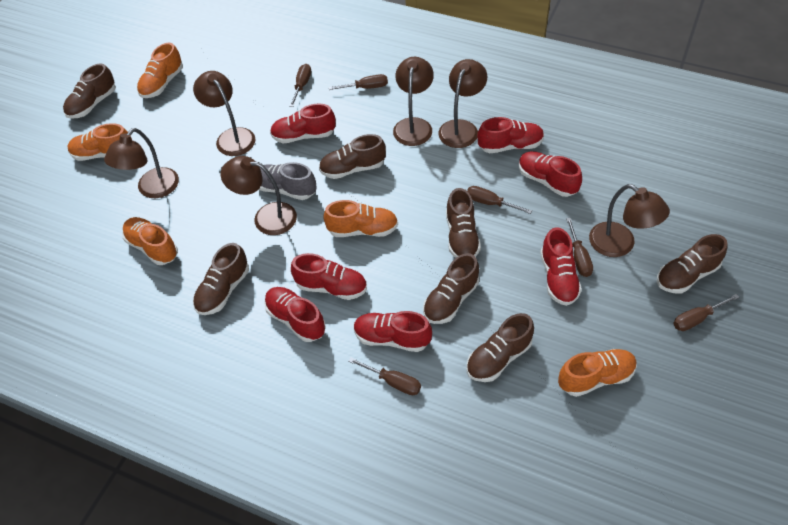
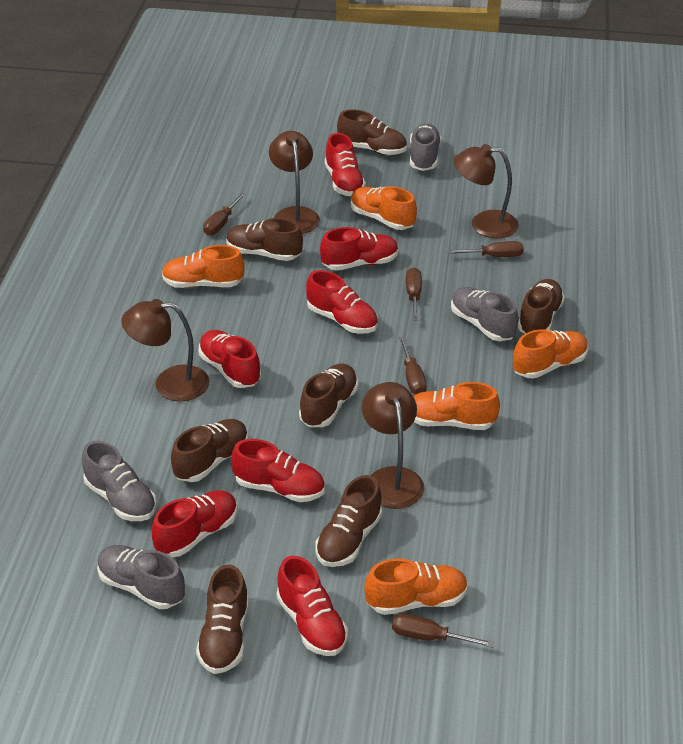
brown lamp: [104,128,179,198] [193,71,255,156] [221,156,297,235] [393,57,434,146] [438,59,487,148] [589,184,670,257] = 6 -> [121,299,209,401] [269,131,320,234] [362,382,424,509] [454,144,519,238] = 4
brown screwdriver: [289,64,311,107] [328,74,388,90] [348,357,421,395] [467,186,532,214] [566,218,593,277] [673,294,739,331] = 6 -> [203,193,246,236] [392,613,494,648] [399,336,427,394] [406,267,422,321] [447,241,524,257] = 5
grey shoe: [259,162,317,200] = 1 -> [82,441,157,521] [97,545,185,609] [410,123,441,171] [451,287,518,341] = 4

